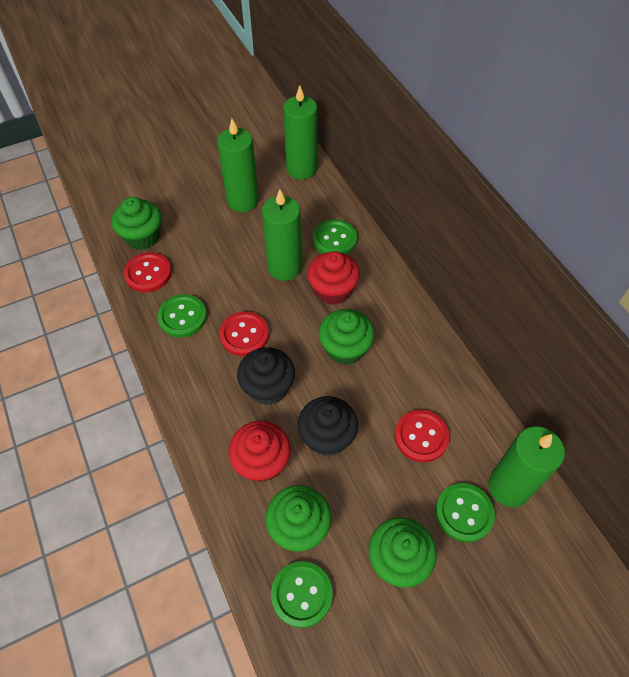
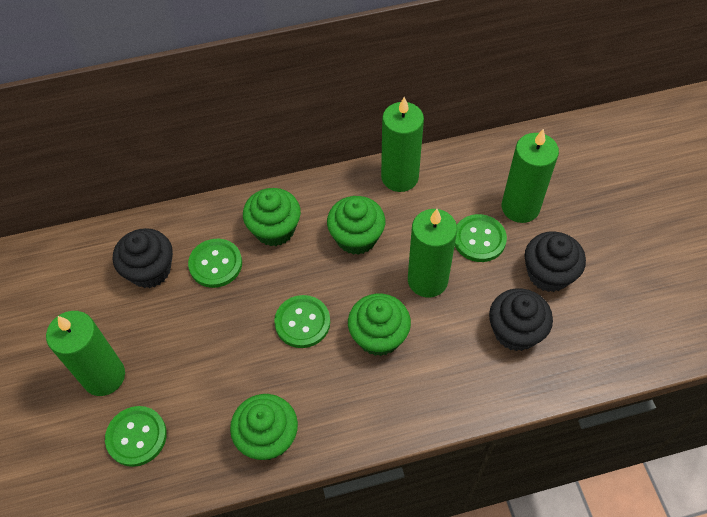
black cupcake: [237,347,295,405] [297,396,358,457] = 2 -> [113,228,173,288] [489,288,553,351] [524,231,586,292] = 3
red button: [124,252,171,292] [219,312,269,356] [395,410,450,462] = 3 -> none = 0
red cupcake: [228,421,291,482] [307,251,360,305] = 2 -> none = 0

